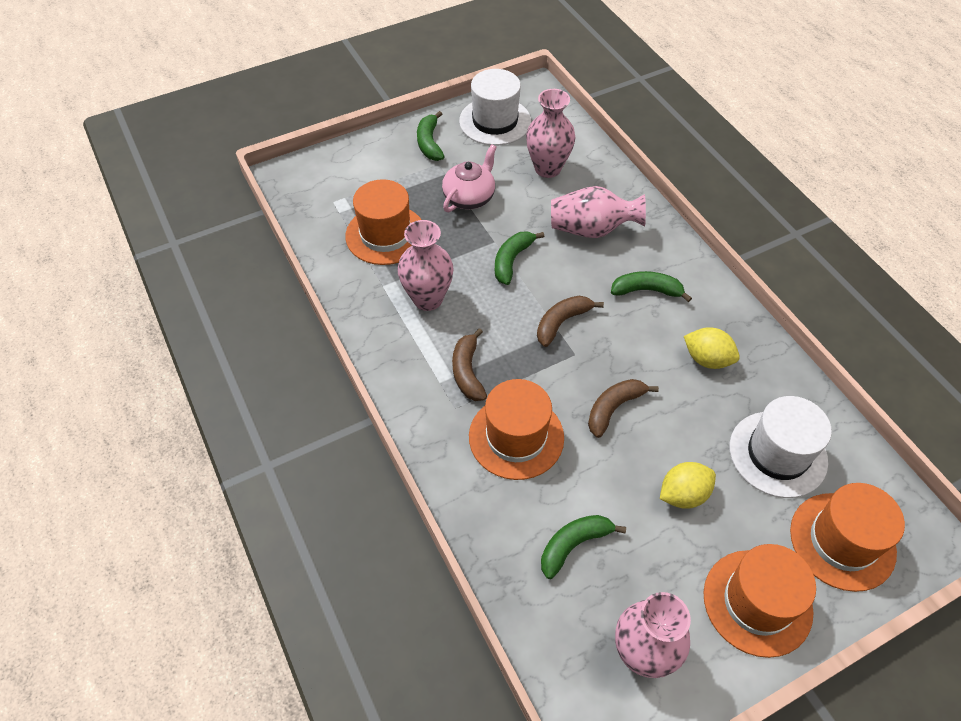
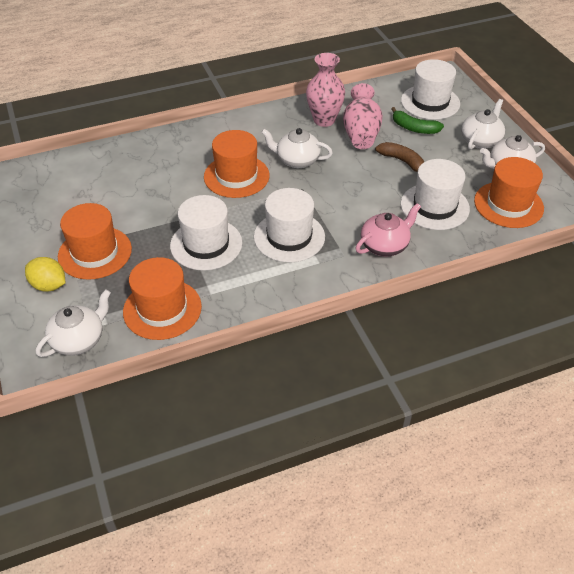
brown banana: [452,328,487,401] [537,296,604,347] [588,379,659,438] = 3 -> [375,142,424,172] = 1
green banana: [417,111,445,161] [495,231,544,285] [541,515,626,579] [611,271,692,302] = 4 -> [391,107,444,134] = 1
pink vase: [397,220,454,311] [526,89,576,178] [551,186,646,238] [615,592,691,678] = 4 -> [306,53,345,127] [343,83,383,149] = 2
white hat: [459,69,531,145] [729,396,832,498] = 2 -> [170,195,242,271] [254,188,325,263] [401,59,460,120] [401,159,470,230] = 4
white teapot: none = 0 -> [36,289,111,357] [261,128,333,168] [461,99,505,150] [480,135,545,169] = 4
yellow lemon: [660,462,716,509] [684,327,740,369] = 2 -> [25,257,65,292] = 1

